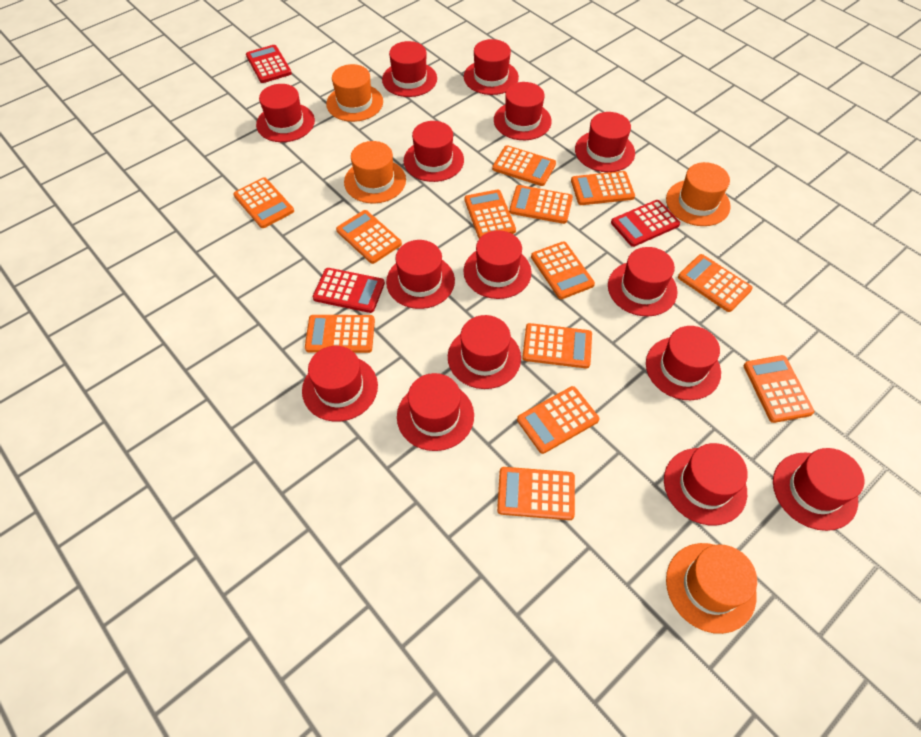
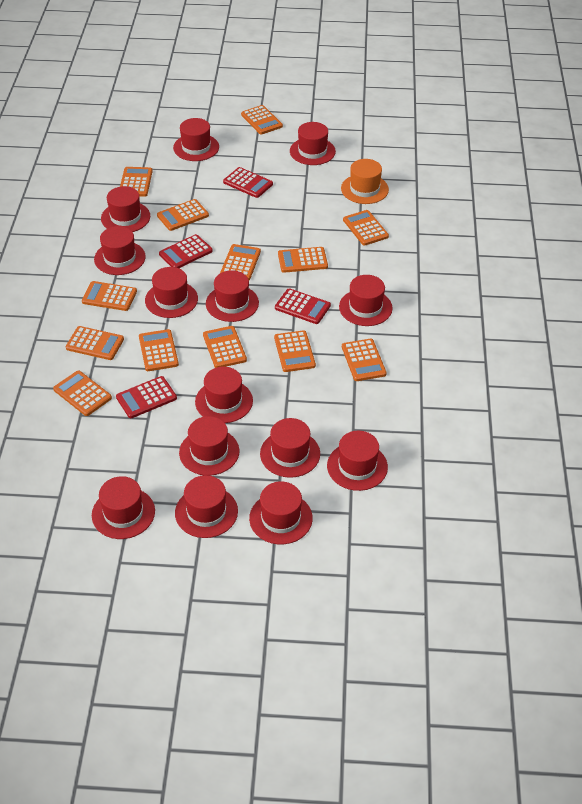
orange hat: [326,64,383,122] [344,141,406,203] [666,162,731,226] [666,543,757,634] = 4 -> [341,159,389,204] = 1
red calculator: [246,45,292,83] [313,268,385,313] [611,200,680,247] = 3 -> [116,376,177,418] [159,234,213,268] [223,167,273,198] [275,288,331,324] = 4
red hat: [256,84,315,142] [302,346,378,422] [382,41,437,97] [386,240,455,309] [397,373,474,451] [404,121,464,182] [448,315,521,389] [464,39,519,95] [464,230,531,299] [494,82,552,140] [575,112,635,172] [608,247,678,316] [646,326,721,400] [664,443,748,525] [773,448,864,531] = 15 -> [92,476,155,539] [94,226,146,275] [101,186,150,232] [145,267,198,318] [173,118,219,161] [175,475,238,538] [179,416,239,476] [195,367,253,423] [206,271,259,322] [249,481,313,544] [260,418,320,478] [290,122,336,165] [327,431,388,491] [339,275,393,326] = 14

